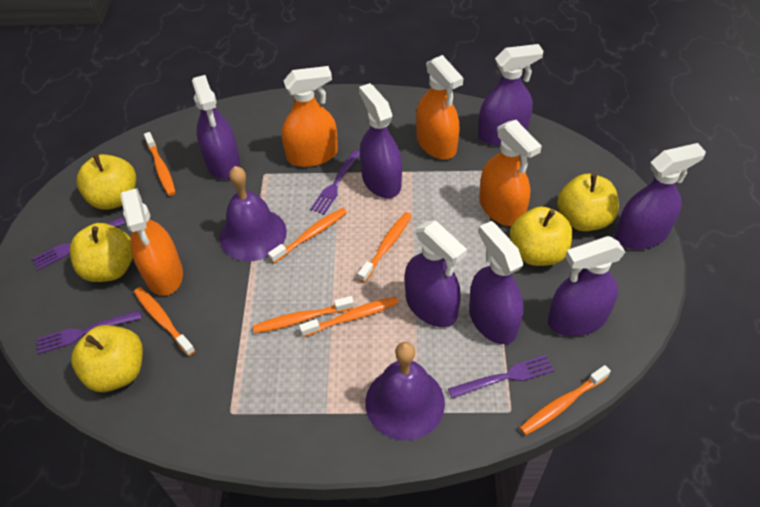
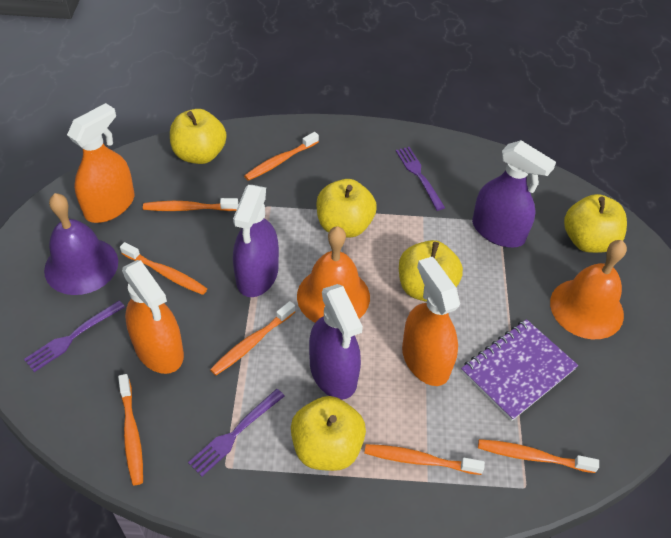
orange bell: none = 0 -> [297,226,370,323] [550,240,627,339] = 2
orange spray bottle: [120,188,183,296] [282,66,338,167] [416,55,463,159] [479,120,542,226] = 4 -> [67,103,134,223] [122,260,184,374] [402,257,460,386] = 3
purple bell: [220,166,287,261] [365,342,445,440] = 2 -> [44,193,118,295] = 1
purple fork: [32,217,126,270] [37,310,142,354] [310,150,360,214] [448,355,555,399] = 4 -> [24,301,125,372] [188,389,285,476] [396,147,445,211] = 3
purple notebook: none = 0 -> [461,319,578,421] = 1
purple spray bottle: [192,75,240,179] [359,83,402,198] [405,220,467,327] [469,221,524,344] [478,44,543,145] [548,236,625,336] [615,143,706,250] = 7 -> [233,185,279,297] [309,284,363,400] [472,140,556,248] = 3

